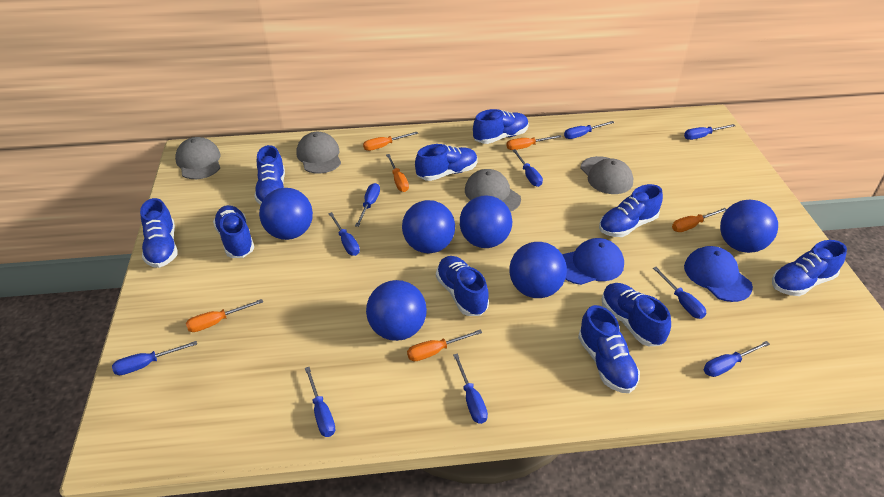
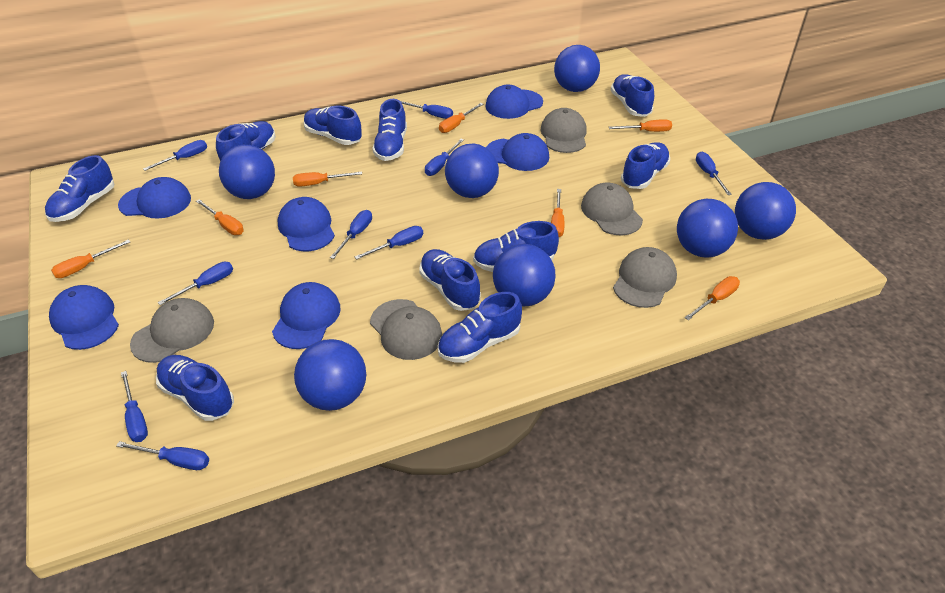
blue ball: [259,188,313,240] [366,280,427,341] [402,200,455,253] [460,195,512,248] [509,242,567,298] [720,200,778,253] = 6 -> [219,145,275,199] [294,339,366,411] [445,144,499,198] [493,244,556,307] [554,45,600,92] [677,199,738,258] [735,182,796,240] = 7
blue cap: [562,238,624,285] [684,246,753,302] = 2 -> [49,285,119,350] [118,177,191,219] [272,282,341,349] [278,197,335,251] [486,84,543,119] [486,133,549,171] = 6
blue screwdriver: [112,341,197,375] [305,367,335,437] [328,212,360,256] [355,183,380,227] [453,353,488,424] [512,149,543,187] [564,121,614,139] [653,267,706,319] [684,124,735,140] [704,341,770,377] = 10 -> [116,441,209,470] [121,371,148,442] [143,140,207,171] [158,262,233,305] [330,210,372,259] [355,226,423,260] [401,101,453,119] [425,139,464,176] [696,152,732,195] = 9
grey cap: [175,137,220,179] [296,132,341,174] [465,169,521,212] [580,156,633,194] = 4 -> [130,298,214,363] [370,299,442,360] [540,108,587,153] [581,183,643,235] [613,247,677,308] = 5
orange screwdriver: [186,299,263,332] [363,132,418,151] [386,154,409,192] [407,329,482,361] [506,135,562,150] [672,208,727,232] = 6 -> [51,239,130,278] [196,199,244,235] [293,172,362,187] [439,103,483,133] [551,189,564,237] [609,119,672,132] [685,276,740,320] = 7

